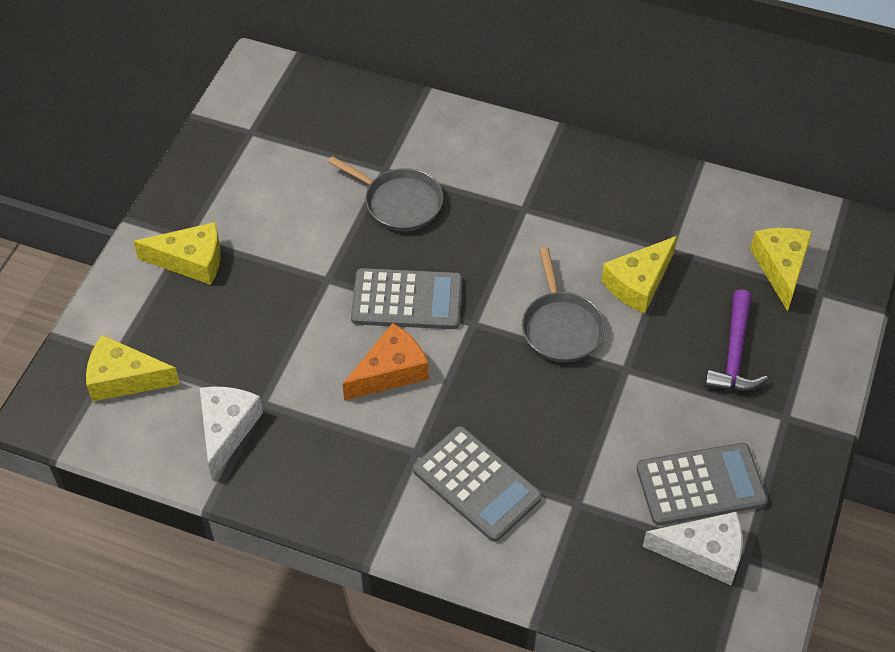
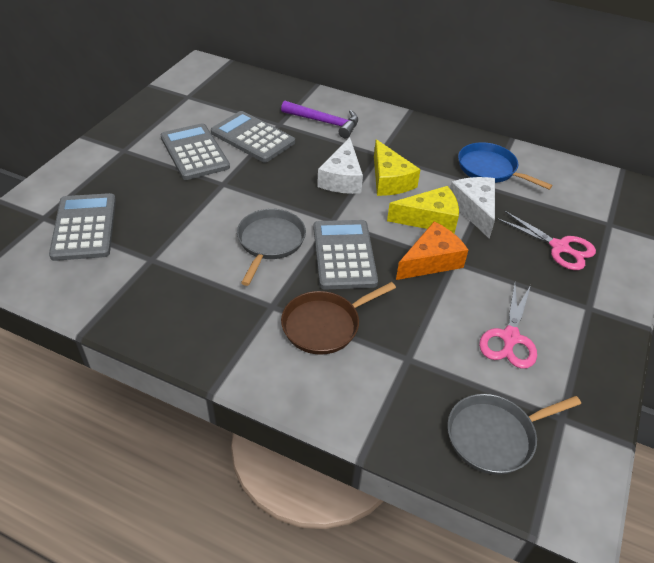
blue pan: none = 0 -> [458,142,553,190] = 1
brown pan: none = 0 -> [281,282,396,355] = 1
grey calculator: [351,268,462,329] [413,426,542,542] [636,443,768,526] = 3 -> [49,193,116,261] [161,123,230,180] [211,111,295,163] [313,220,378,290] = 4
pink scissors: none = 0 -> [479,283,537,369] [496,210,596,270] = 2
yellow cheese: [86,335,180,402] [133,222,221,285] [601,236,677,314] [750,228,812,311] = 4 -> [374,139,421,196] [387,186,459,234] = 2

